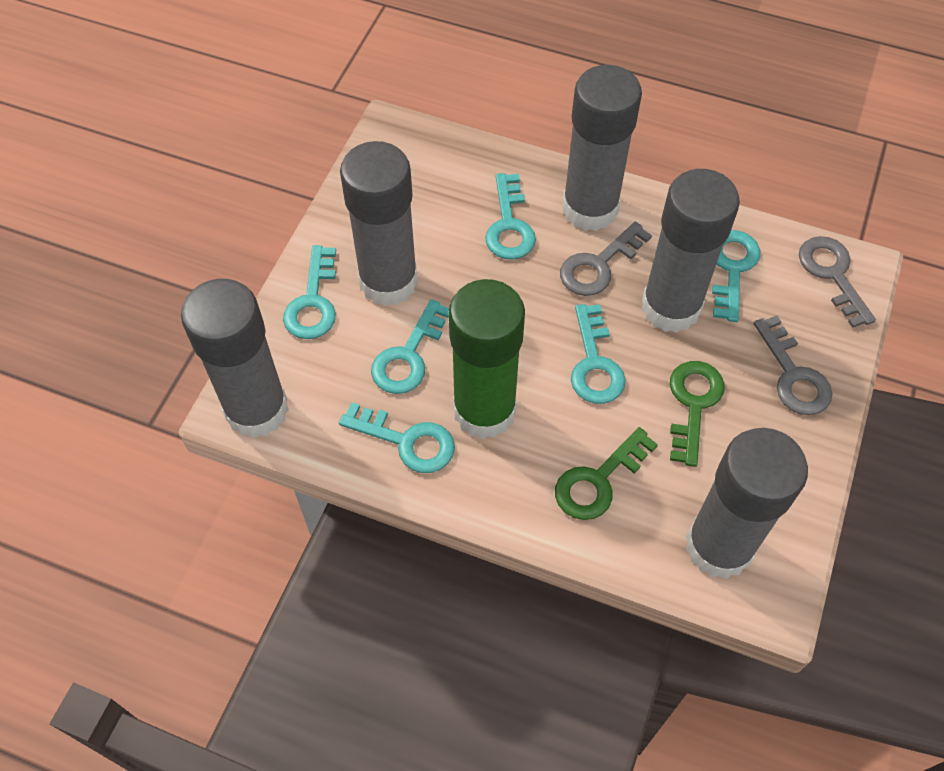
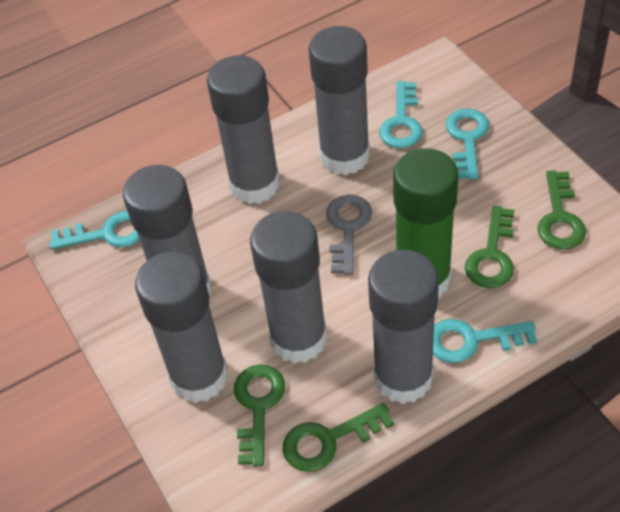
green key: [555,427,658,520] [670,361,725,467] = 2 -> [234,364,285,467] [283,403,394,472] [465,206,515,288] [537,170,586,249] = 4
grey glue stick: [181,279,289,438] [340,141,418,306] [562,65,642,231] [642,169,740,333] [686,428,808,579] = 5 -> [123,165,212,297] [135,252,228,403] [207,56,280,204] [250,211,327,364] [309,26,370,175] [368,250,439,404] = 6
grey key: [560,222,652,296] [754,316,833,415] [799,236,876,328] = 3 -> [326,195,372,275] = 1
turquoise key: [283,245,336,339] [339,402,455,473] [371,299,449,394] [485,173,536,260] [571,304,626,404] [712,230,760,322] = 6 -> [49,211,140,250] [379,81,423,148] [433,319,537,363] [446,109,489,179] = 4

